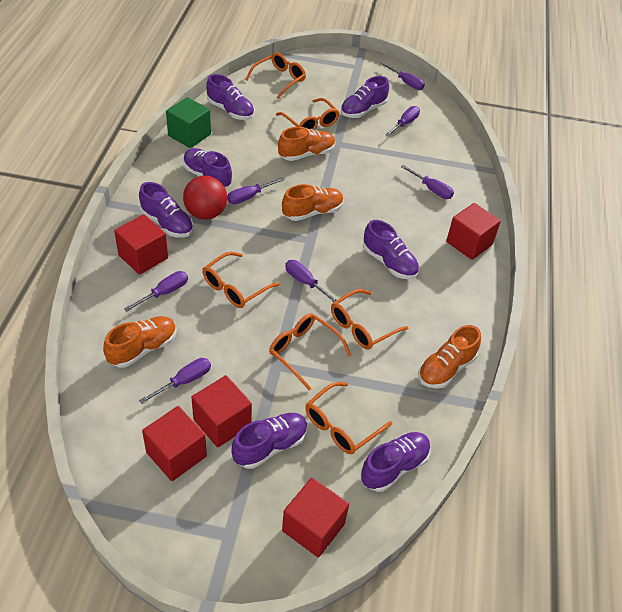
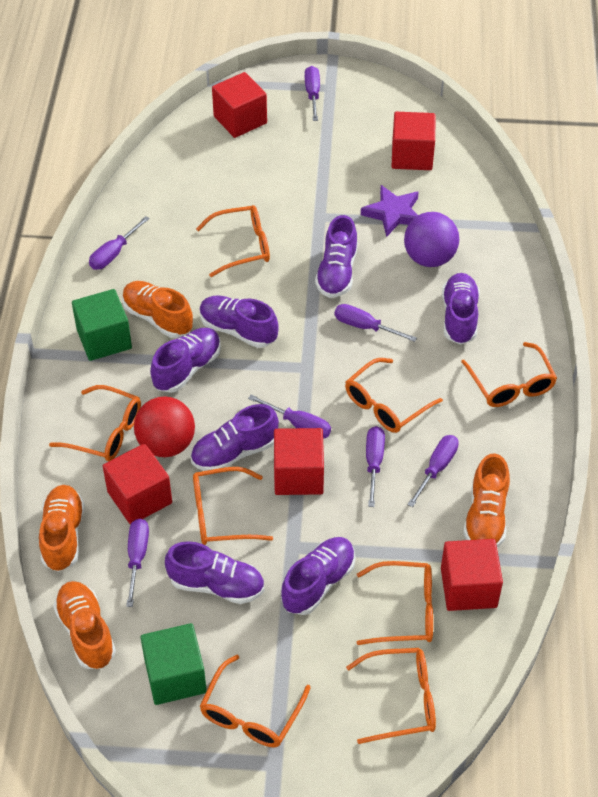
green cube: [166,97,211,148] = 1 -> [72,289,132,361] [140,623,207,705] = 2
orange glasses: [203,252,280,308] [245,52,306,99] [269,313,351,390] [276,98,339,130] [305,382,392,454] [331,289,409,349] = 6 -> [49,385,141,461] [193,467,273,545] [196,205,270,277] [200,655,311,747] [345,358,443,433] [346,648,436,744] [357,561,433,645] [461,342,557,407] = 8
purple ball: none = 0 -> [404,212,459,267] = 1
purple star: none = 0 -> [361,185,419,237] = 1

